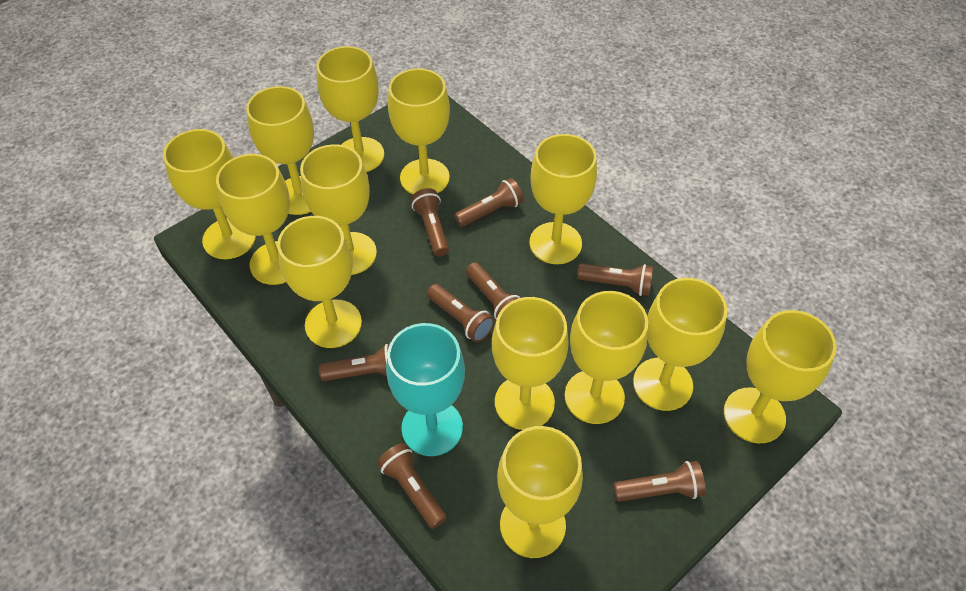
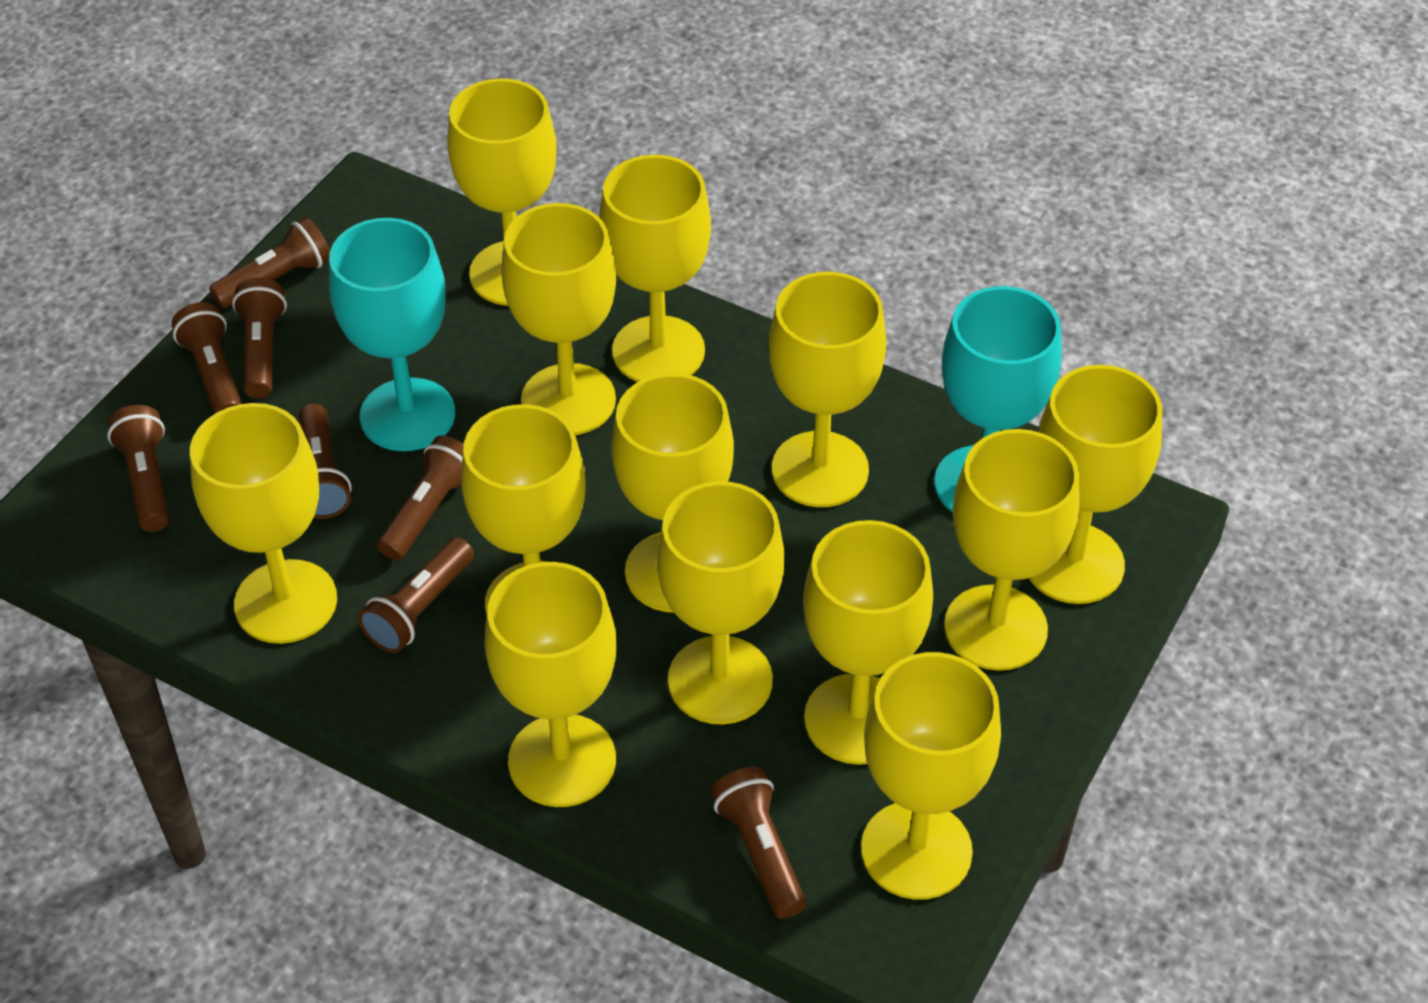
turquoise goblet: [386,323,465,456] = 1 -> [329,218,455,451] [934,286,1062,512] = 2

